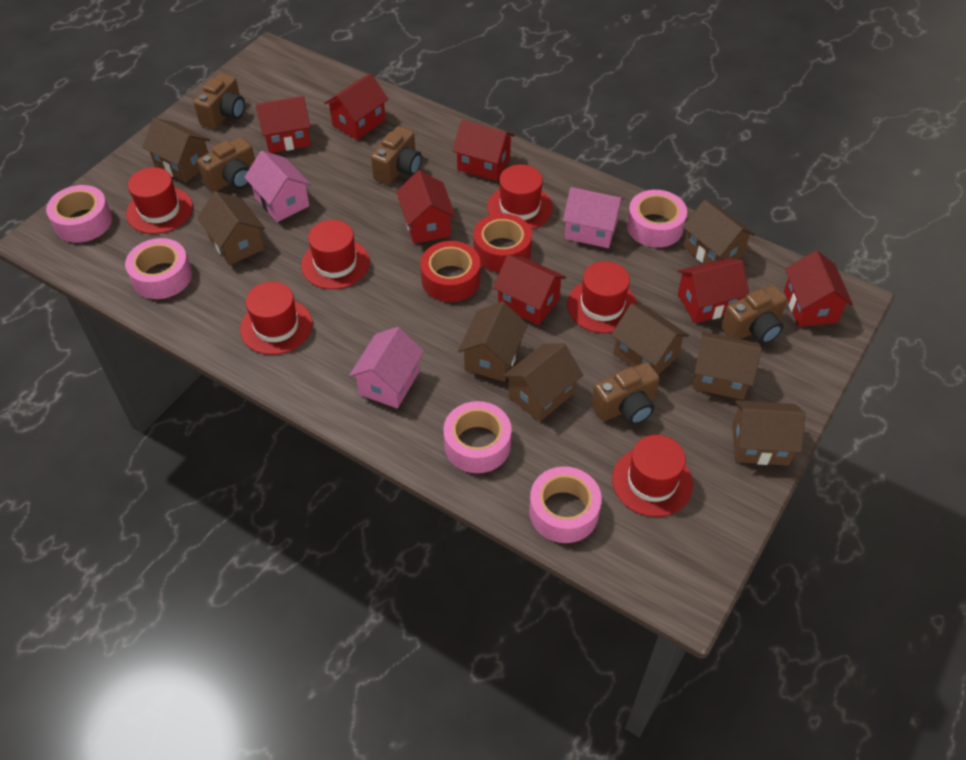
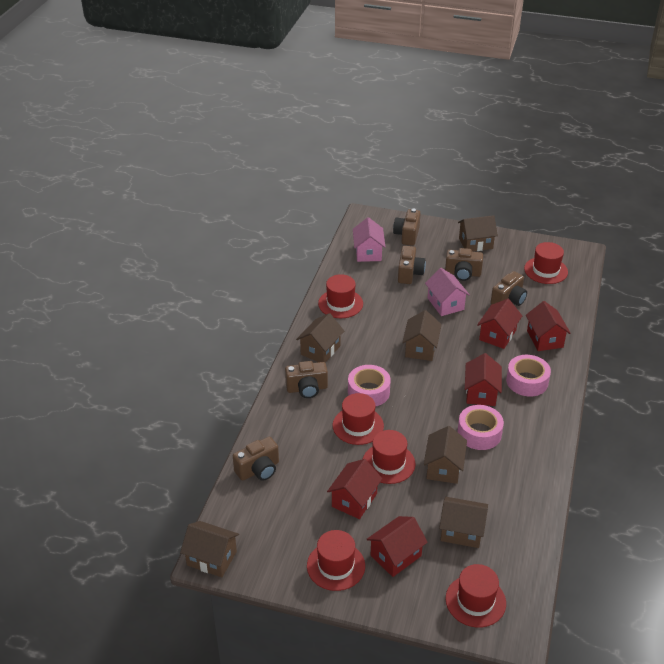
brown camera: [193,73,245,129] [197,137,255,192] [371,126,422,185] [591,362,660,425] [721,285,787,344] = 5 -> [233,437,279,481] [285,361,328,398] [393,209,421,246] [398,246,426,284] [445,248,483,281] [491,271,527,306] = 6
brown house: [142,118,210,183] [197,191,265,265] [458,301,528,382] [503,343,583,422] [611,304,689,375] [683,200,755,264] [693,332,762,400] [732,400,805,466] = 8 -> [180,521,239,577] [296,313,344,363] [402,310,442,361] [424,426,467,484] [439,497,488,548] [458,215,498,252] = 6
pink house: [244,151,311,222] [349,327,424,408] [563,187,624,248] = 3 -> [353,217,386,262] [425,268,470,316] = 2
pink tape: [46,185,112,243] [125,238,192,299] [443,401,512,473] [529,466,602,543] [627,190,687,248] = 5 -> [348,365,391,406] [458,405,504,450] [506,355,551,397] = 3
red house: [256,96,311,153] [324,73,389,140] [396,170,456,244] [453,120,515,181] [493,255,566,325] [678,258,749,323] [784,250,853,327] = 7 -> [327,459,382,519] [367,516,428,577] [465,353,502,406] [477,299,522,349] [526,301,570,351] = 5
red tape: [420,241,480,302] [473,213,532,272] = 2 -> none = 0

